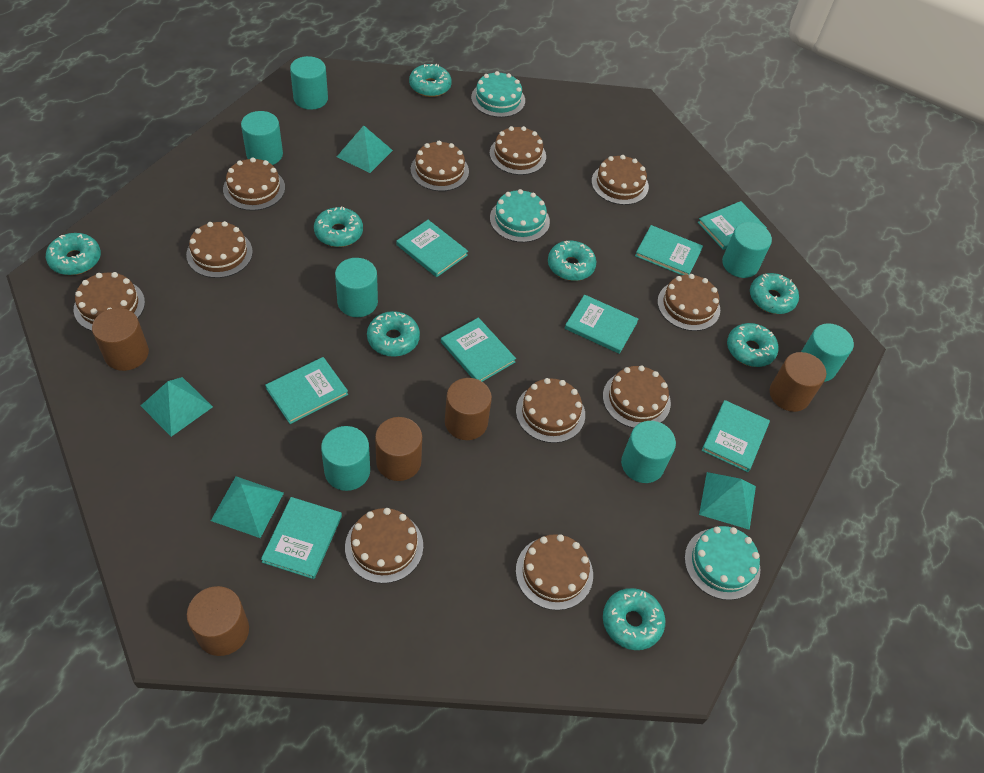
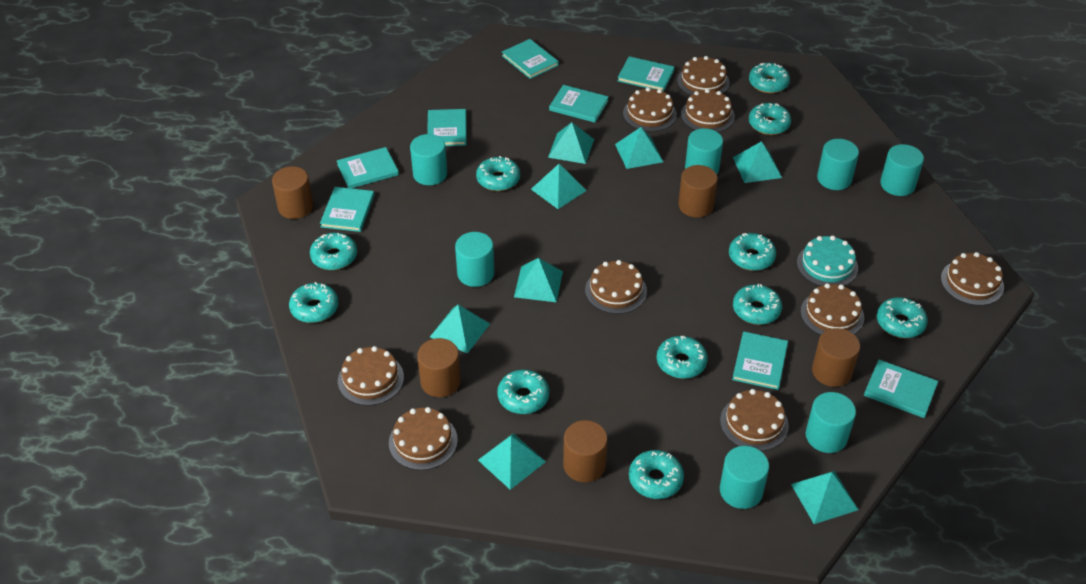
brown cake: [74,272,145,331] [186,221,253,278] [223,157,285,211] [345,508,423,583] [411,141,469,191] [489,126,546,175] [516,378,585,443] [516,534,593,610] [591,155,649,205] [603,365,671,428] [657,274,720,331] = 11 -> [338,346,404,406] [389,407,458,470] [585,260,647,314] [623,87,677,131] [677,56,730,95] [681,89,735,132] [720,389,789,451] [801,283,864,335] [941,252,1004,305] = 9
turquoise cake: [471,71,525,117] [490,189,550,242] [685,526,760,600] = 3 -> [797,236,858,286] = 1
turquoise donut: [46,233,101,275] [314,206,363,247] [367,311,420,357] [409,64,452,97] [548,241,596,281] [603,588,665,650] [727,323,779,367] [750,273,799,314] = 8 -> [289,282,338,323] [310,233,357,270] [476,156,520,191] [497,370,549,414] [629,450,684,499] [657,336,708,379] [729,233,776,271] [733,284,782,325] [749,63,790,93] [749,103,791,135] [877,297,928,338] = 11
turquoise pyramid: [141,377,213,437] [211,476,284,538] [337,126,393,173] [699,472,756,530] = 4 -> [430,305,490,354] [478,433,546,490] [514,258,563,302] [531,164,587,209] [548,122,594,164] [615,127,663,169] [733,141,782,183] [791,471,858,524] = 8

